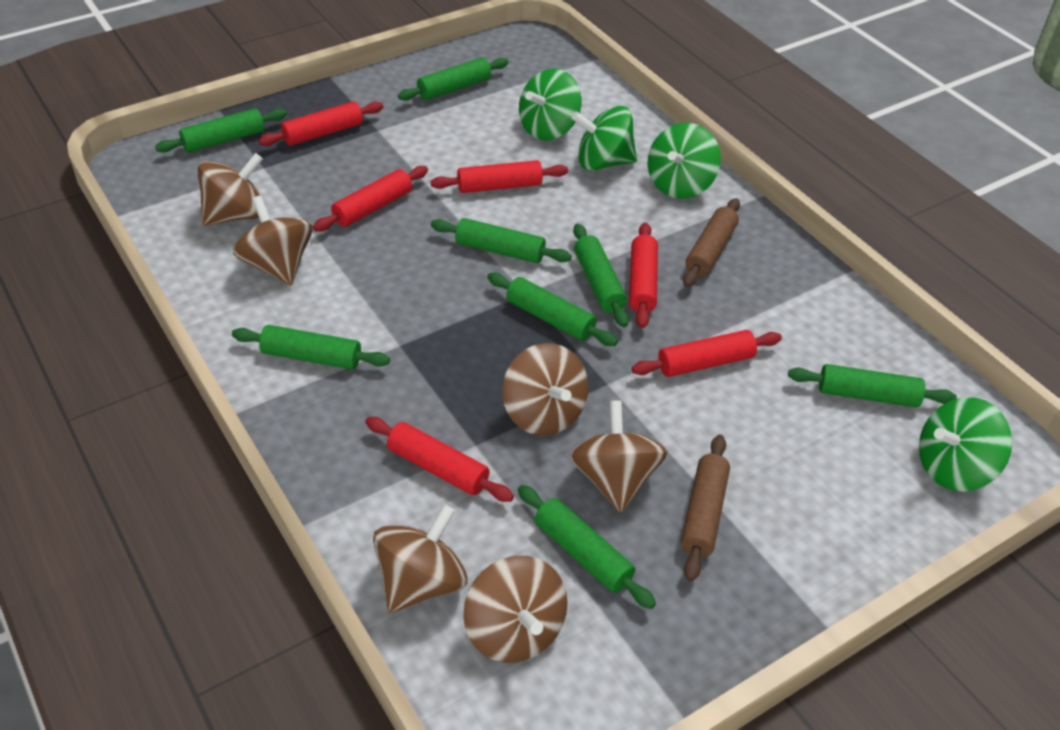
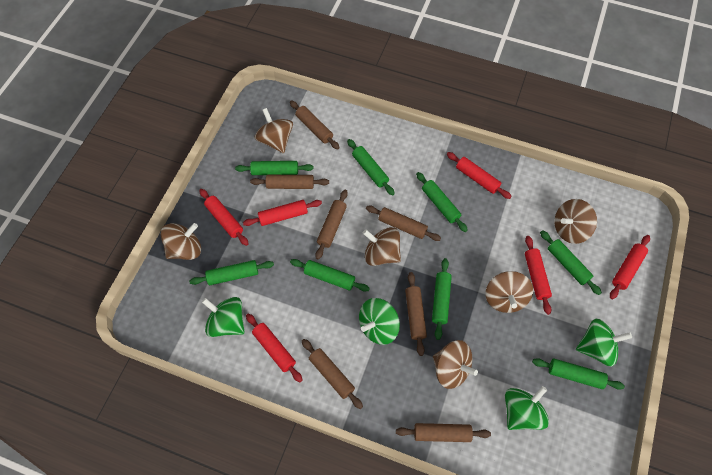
brown rolling pin: [681,435,730,581] [683,198,740,287] = 2 -> [250,175,329,189] [290,100,340,149] [302,339,363,409] [315,190,348,260] [366,206,441,241] [396,423,491,442] [405,272,427,356] = 7

